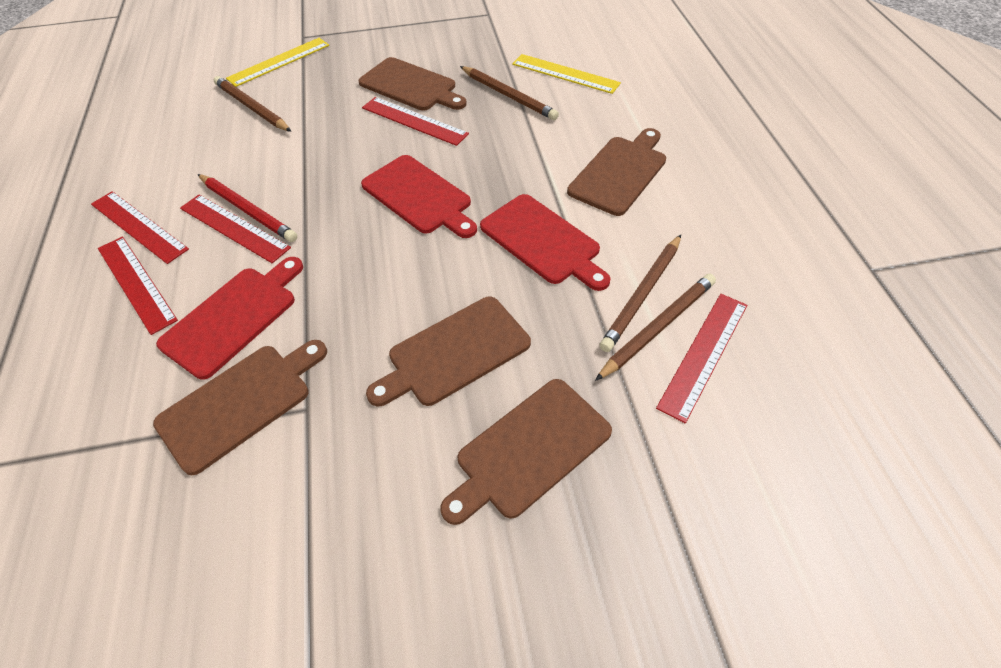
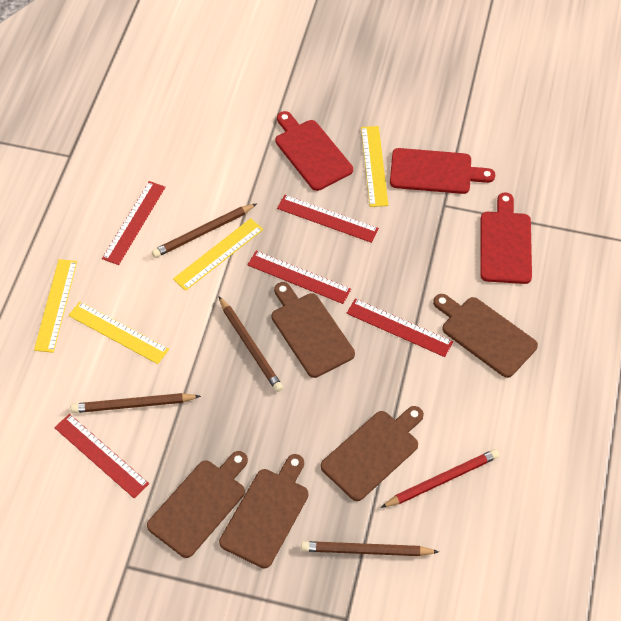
yellow ruler: [226,38,329,87] [512,54,621,94] = 2 -> [34,259,77,353] [68,301,169,364] [173,218,263,291] [361,126,388,207] = 4

